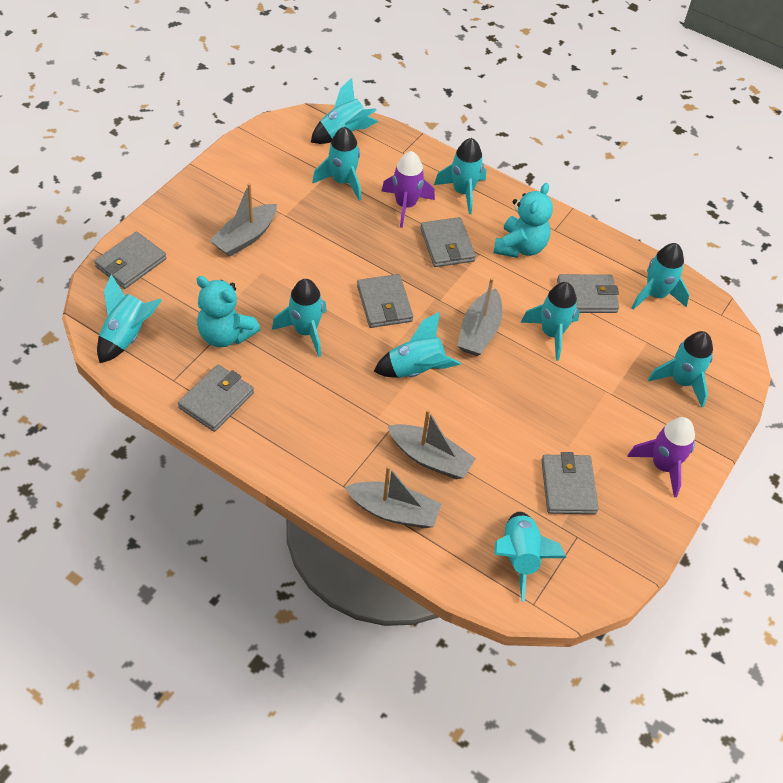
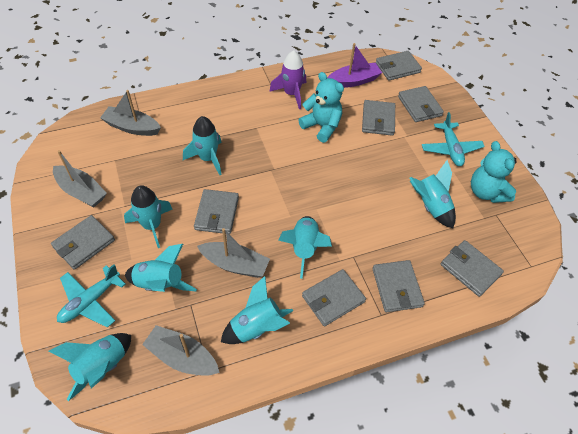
grey wallet: [94,232,167,289] [178,365,254,432] [357,274,413,328] [420,217,476,267] [541,452,599,514] [557,274,619,313] = 6 -> [51,215,115,270] [194,189,239,234] [302,269,366,326] [362,100,395,136] [372,260,425,312] [376,51,422,81] [398,86,444,122] [441,240,504,297] = 8
purple boat: none = 0 -> [328,43,382,88] = 1
purple rocket: [381,151,435,228] [627,417,695,497] = 2 -> [269,50,306,109] = 1
turquoise plane: none = 0 -> [57,264,126,328] [422,112,485,166] = 2
turquoise rocket: [97,275,162,363] [272,279,327,357] [311,78,378,144] [312,127,361,201] [374,312,461,378] [434,138,486,214] [495,512,566,602] [521,282,580,361] [632,243,690,310] [648,331,713,407] = 10 -> [49,333,131,401] [124,185,172,248] [125,244,197,292] [183,116,222,175] [221,276,293,344] [278,216,332,279] [409,160,456,228] = 7

